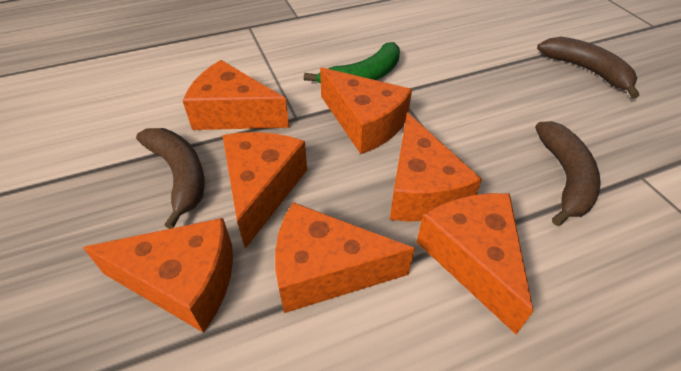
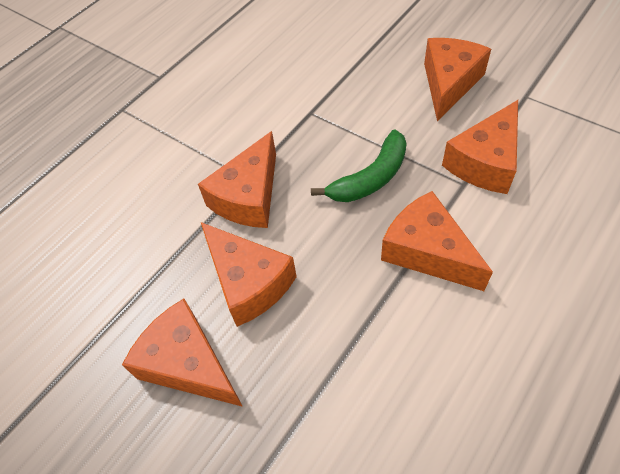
brown banana: [136,128,205,229] [535,121,601,226] [537,36,639,99] = 3 -> none = 0
orange cheese: [83,218,233,333] [183,60,289,130] [223,132,307,249] [275,202,415,313] [320,67,412,154] [390,113,482,221] [417,193,533,334] = 7 -> [122,299,243,407] [198,131,276,228] [201,222,297,327] [381,191,493,291] [424,38,491,121] [442,100,518,194] = 6

